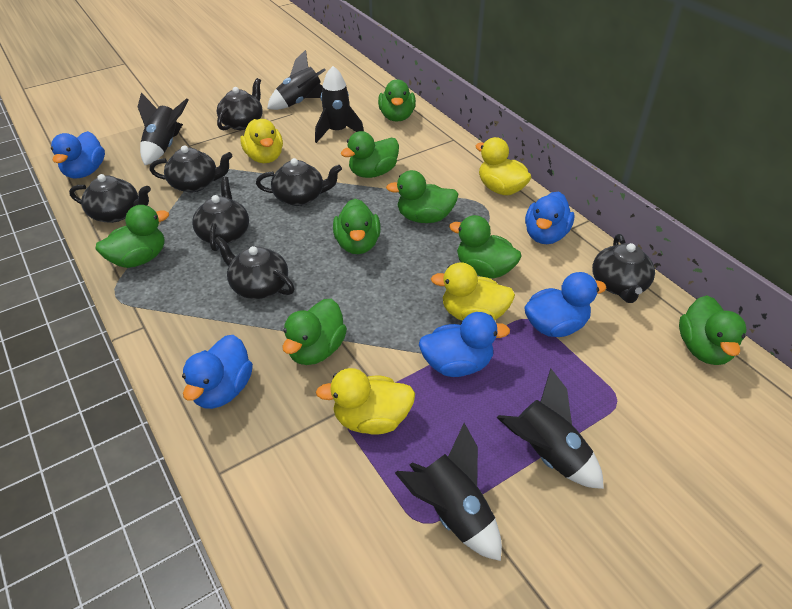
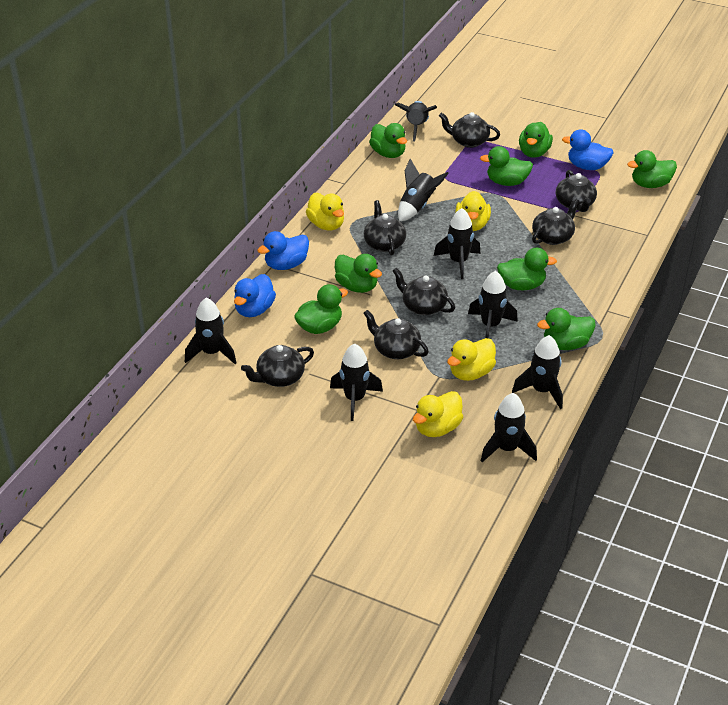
black rocket: [138,93,189,165] [267,50,326,110] [315,66,364,143] [395,423,502,561] [497,368,604,489] = 5 -> [185,298,237,364] [330,343,383,421] [395,101,437,142] [398,159,449,221] [434,208,480,279] [468,271,518,338] [481,393,537,462] [512,335,563,409] = 8
blue duck: [51,131,105,179] [182,335,253,409] [419,312,510,377] [524,272,606,337] [525,192,574,244] = 5 -> [234,274,276,317] [257,231,309,270] [562,129,614,170] = 3

